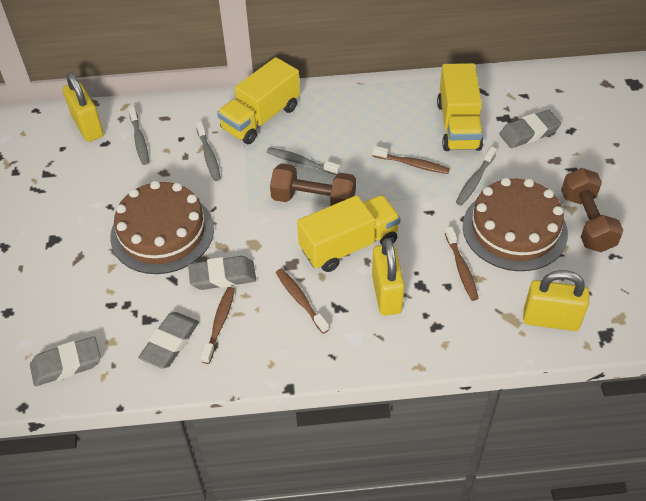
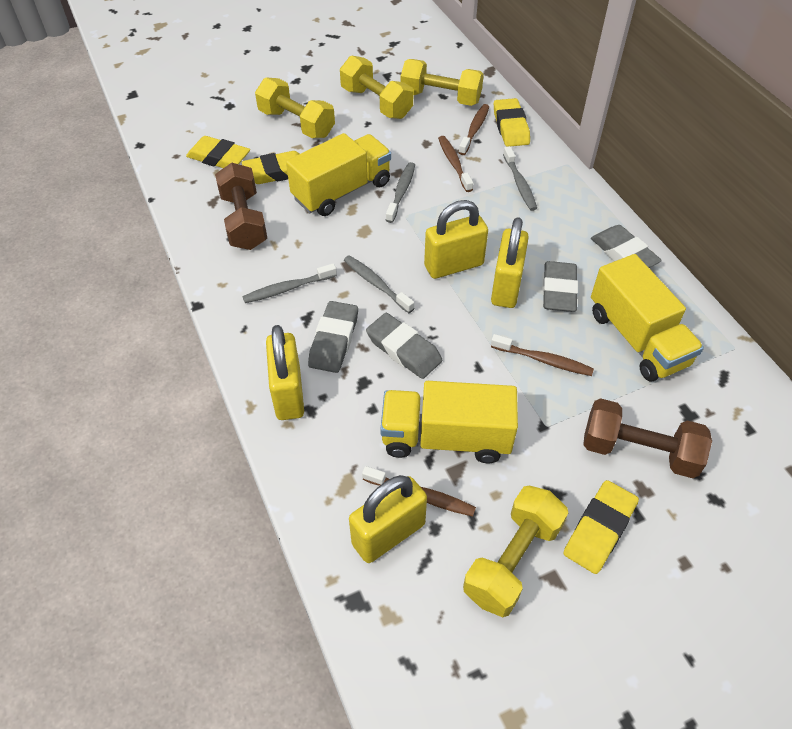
brown cake: [110,181,214,274] [463,178,568,271] = 2 -> none = 0
yellow dumbbell: none = 0 -> [255,77,335,138] [340,56,413,119] [401,59,484,106] [463,486,568,617] = 4
yellow eraser: none = 0 -> [186,136,250,168] [242,151,299,184] [494,98,530,147] [564,480,639,574] = 4
yellow padlock: [63,72,104,142] [372,238,405,316] [523,270,589,331] = 3 -> [266,325,304,420] [349,475,427,563] [424,200,488,279] [491,217,529,308] = 4

